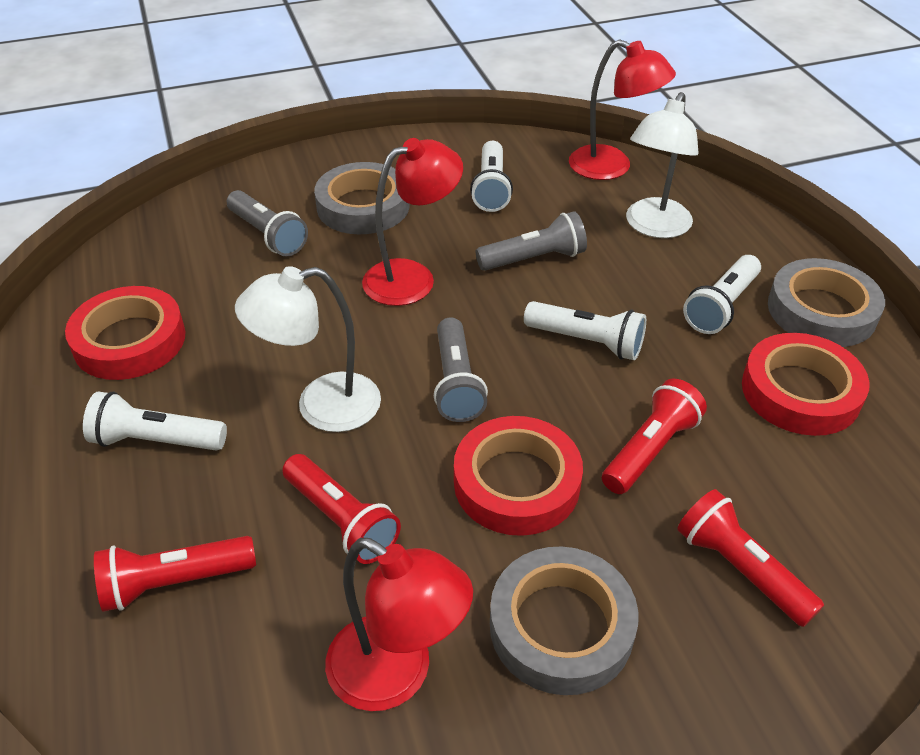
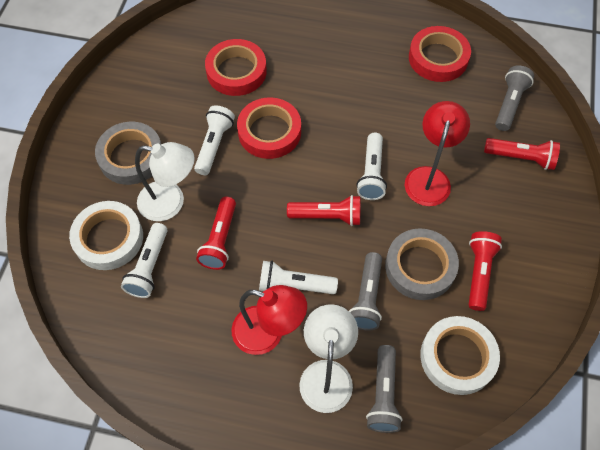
grey tape: [314,162,410,234] [490,547,638,695] [768,258,885,347] = 3 -> [95,122,161,185] [385,228,459,300] = 2
red lamp: [325,538,473,711] [362,138,463,306] [569,39,676,180] = 3 -> [231,285,307,355] [405,101,470,206] = 2
white tape: none = 0 -> [69,201,143,270] [420,316,500,395] = 2

